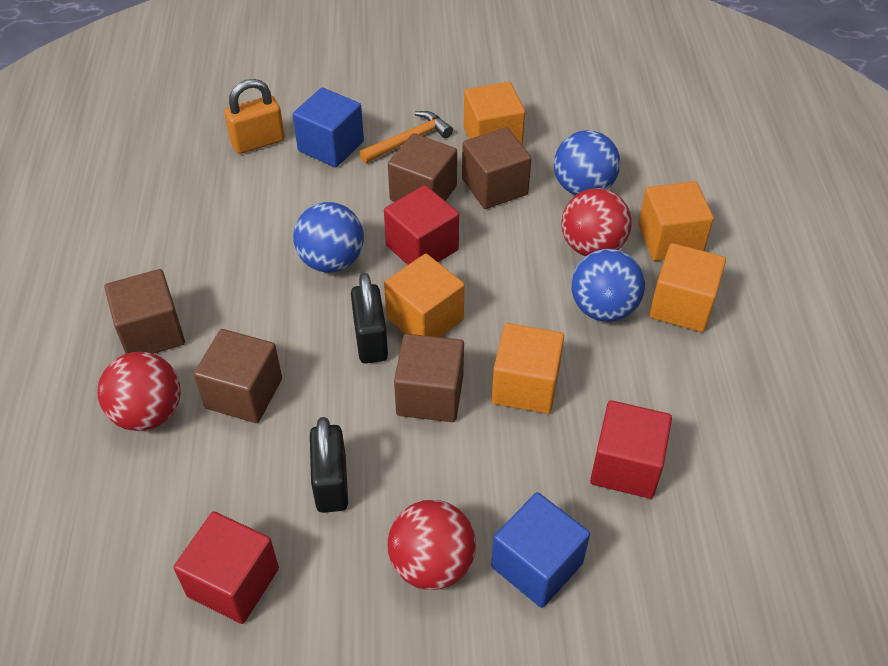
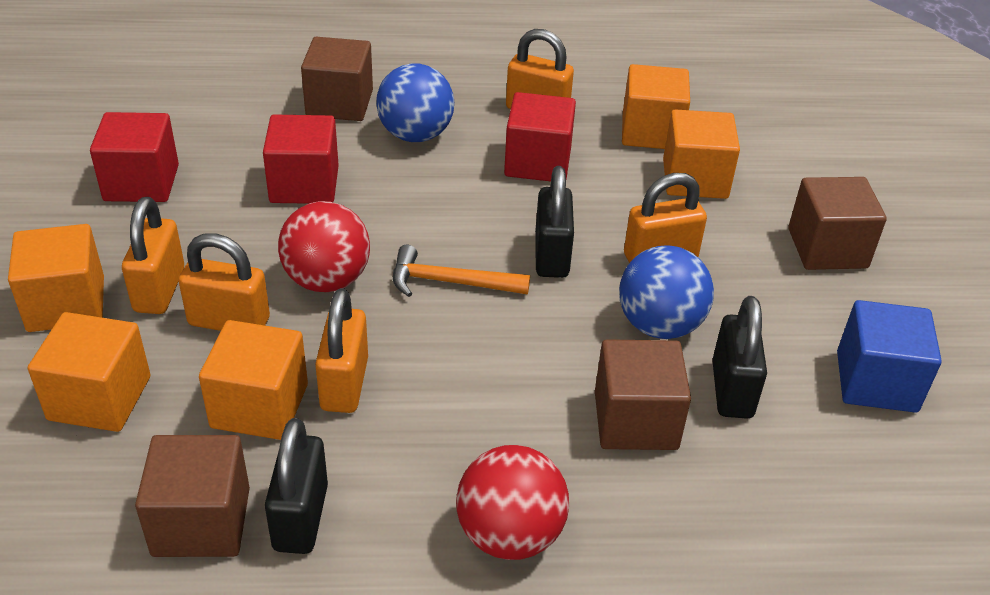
black padlock: [310,417,348,513] [351,273,388,363] = 2 -> [265,418,328,554] [535,166,574,278] [712,296,767,419] = 3
blue ball: [293,202,364,273] [554,130,620,195] [571,249,645,322] = 3 -> [376,63,454,142] [619,245,714,339] = 2
blue cube: [293,88,364,167] [491,492,590,608] = 2 -> [837,300,942,413] = 1
brown cube: [105,269,185,354] [194,329,282,423] [388,133,457,202] [394,334,464,422] [462,127,531,209] = 5 -> [135,435,250,557] [301,37,373,121] [595,339,691,450] [788,177,887,270] = 4
orange padlock: [224,79,285,154] = 1 -> [122,197,184,314] [179,233,270,331] [315,288,368,413] [506,29,574,109] [624,173,707,263] = 5
red ball: [97,352,181,431] [387,500,476,590] [562,188,632,256] = 3 -> [278,201,370,292] [456,445,569,560] = 2

